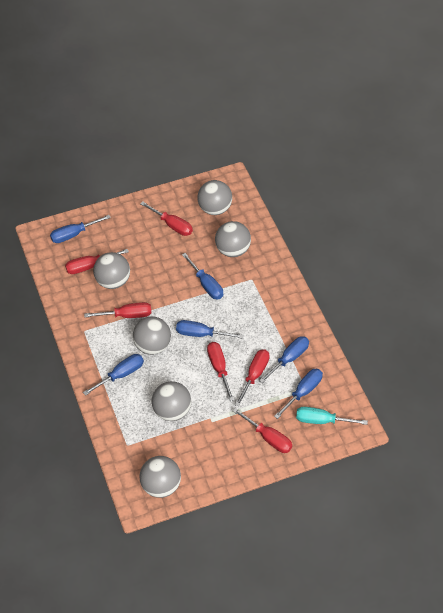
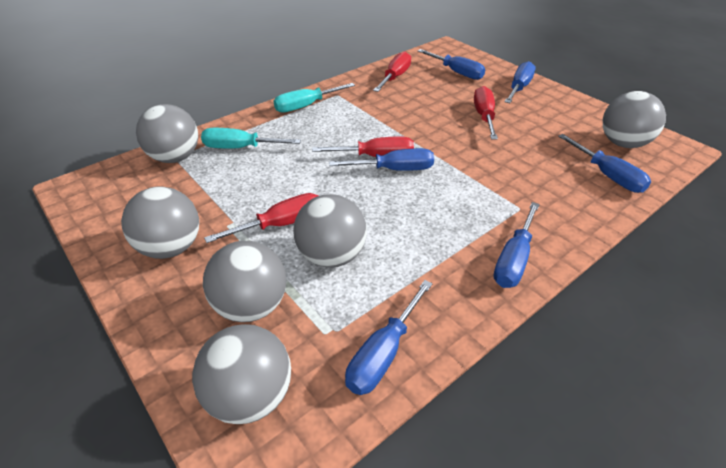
red screwdriver: [65,249,129,274] [84,302,151,318] [140,201,193,236] [207,342,234,401] [232,408,292,453] [235,349,270,407] = 6 -> [204,193,318,243] [312,136,414,157] [373,52,411,92] [474,86,498,140] = 4
turquoise screwdriver: [296,407,368,425] = 1 -> [201,128,301,149] [274,83,355,113] = 2

